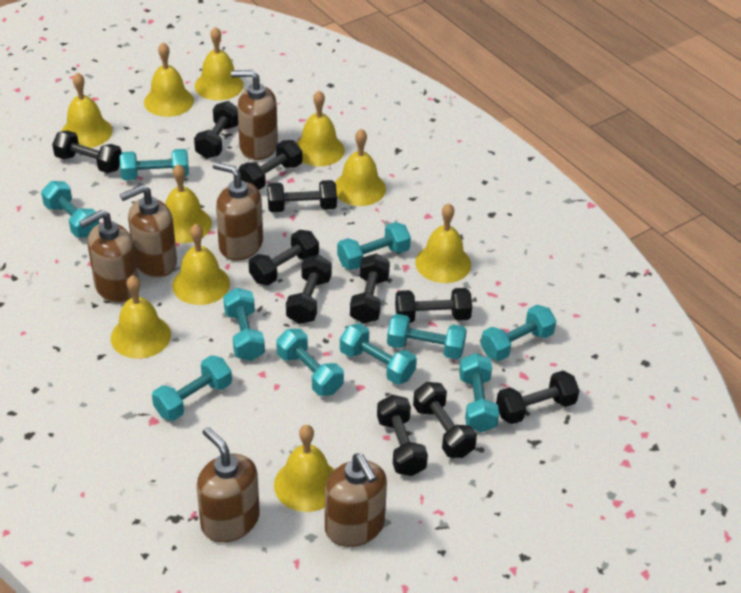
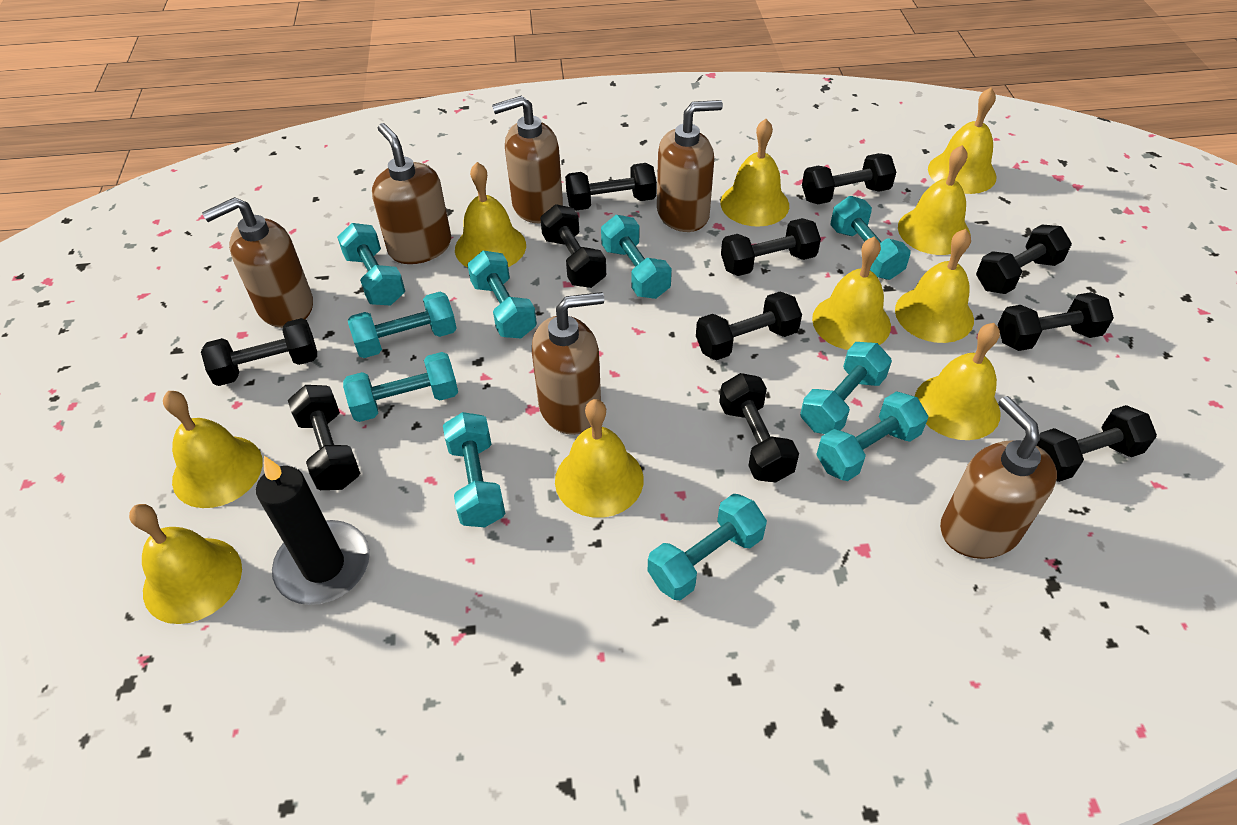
black candle: none = 0 -> [256,456,370,605] = 1

